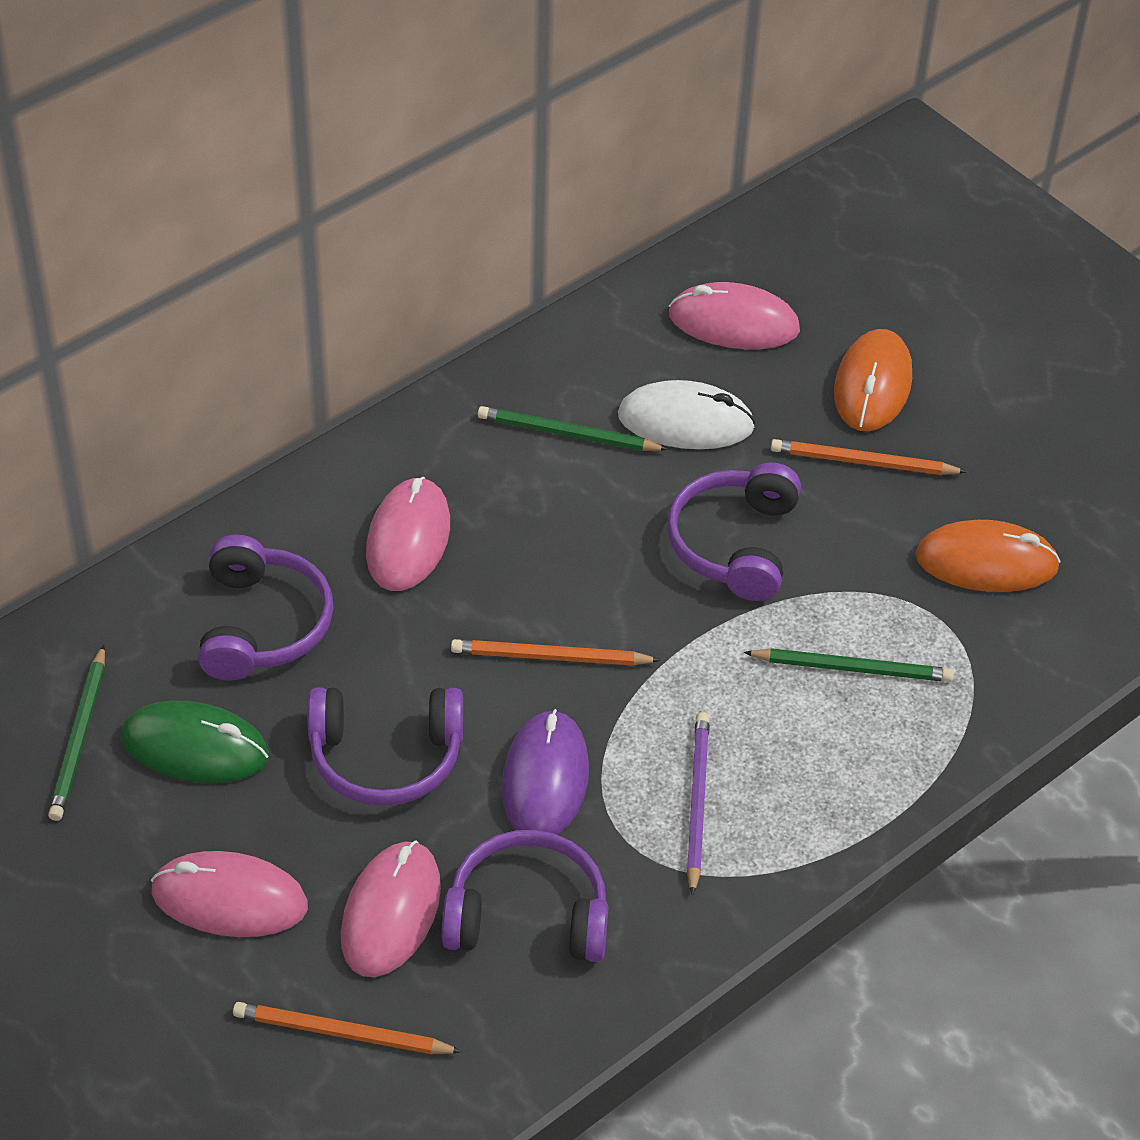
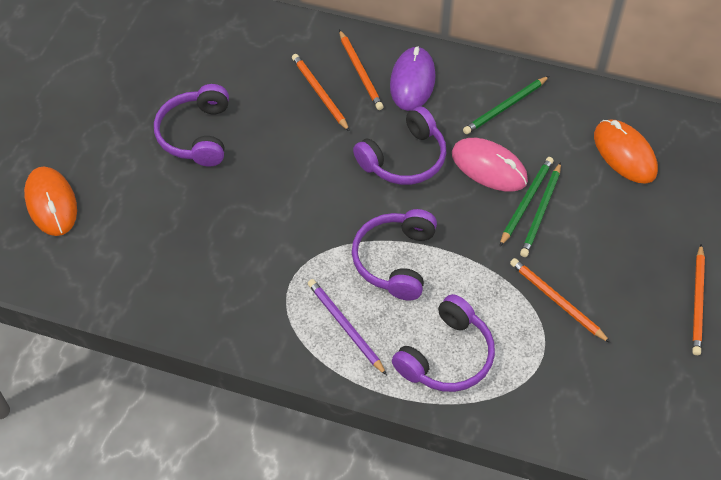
green mouse: [121,701,269,783] = 1 -> none = 0
orange pencil: [233,1002,462,1054] [451,639,661,666] [771,439,967,475] = 3 -> [292,54,350,132] [339,30,384,110] [510,258,611,343] [692,244,705,355] = 4
pink mouse: [151,851,308,937] [341,840,441,977] [366,477,450,591] [669,282,800,349] = 4 -> [452,138,528,191] = 1
white mouse: [618,380,755,449] = 1 -> none = 0

